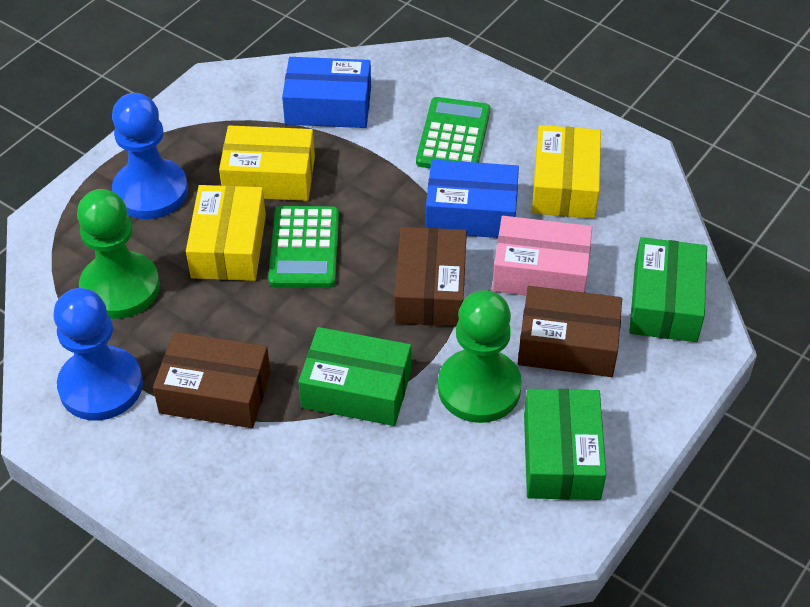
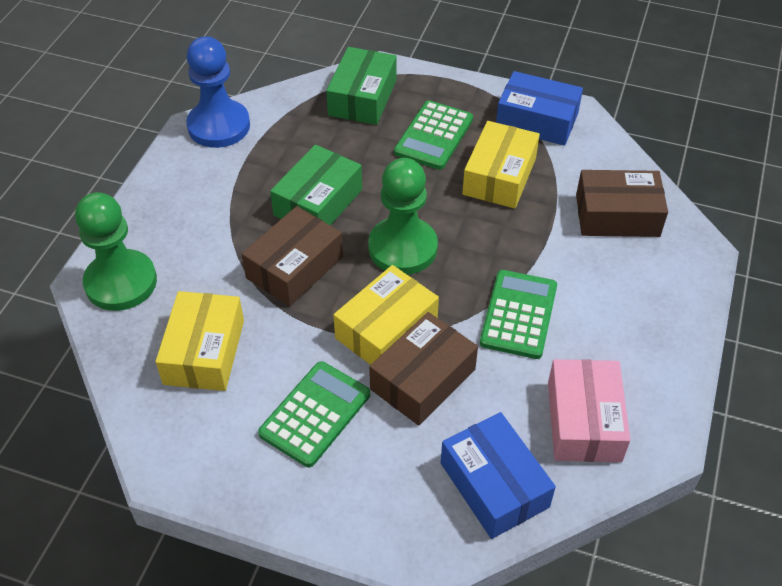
blue pawn: [53,288,143,420] [112,93,188,219] = 2 -> [186,36,250,148] = 1
green box: [298,327,411,426] [524,389,606,500] [629,237,707,342] = 3 -> [270,145,362,226] [326,47,397,125] = 2
green calculator: [268,206,339,288] [416,97,490,168] = 2 -> [258,361,370,467] [394,101,473,170] [480,270,557,359] = 3

